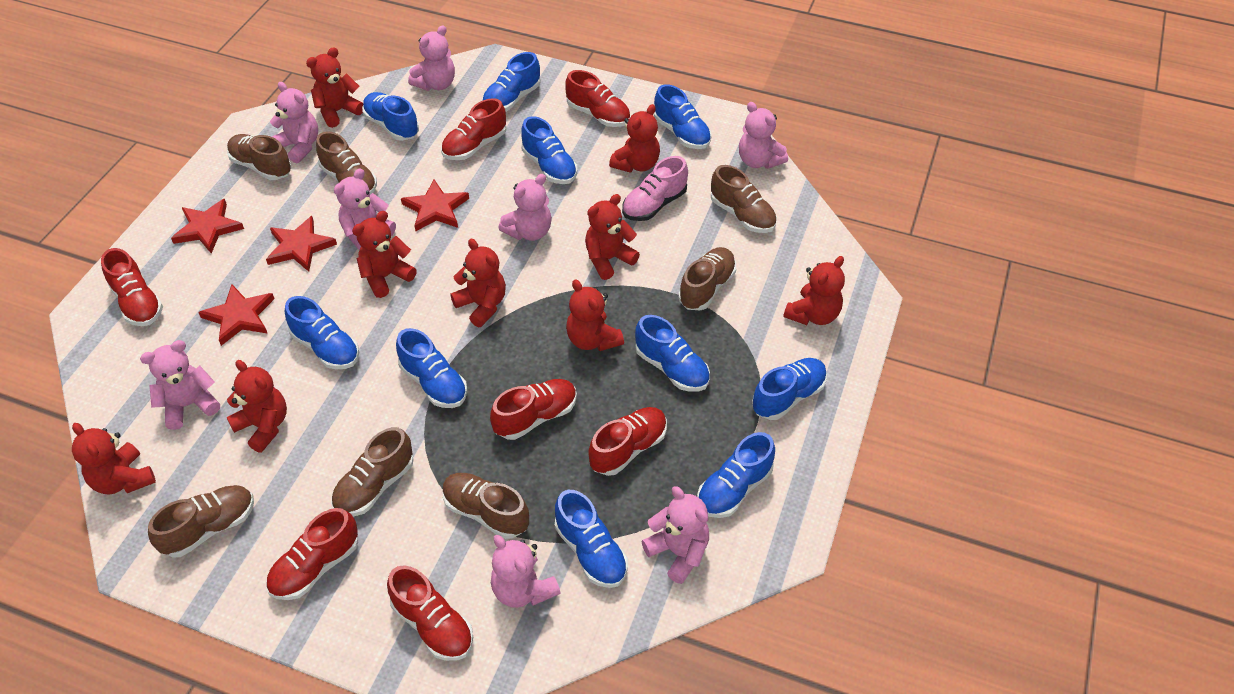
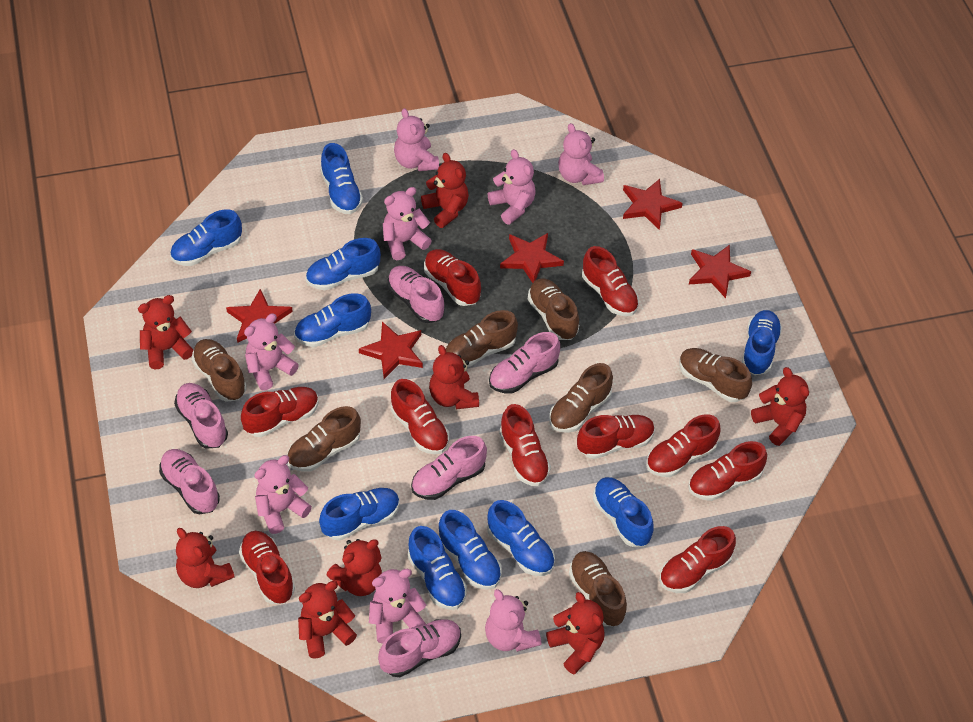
pink shoe: [622,156,688,221] = 1 -> [159,449,220,515] [174,383,228,449] [378,619,461,677] [388,266,444,323] [411,436,487,500] [489,332,560,393] = 6
red shoe: [101,248,163,326] [266,508,358,600] [387,565,473,661] [441,98,506,160] [490,379,577,440] [565,70,630,127] [588,407,667,476] = 7 -> [239,531,295,604] [241,387,319,437] [391,379,449,454] [424,249,481,306] [499,404,551,486] [577,415,655,459] [582,246,639,317] [646,414,720,477] [659,526,736,593] [688,441,767,501] = 10
red star: [171,199,244,254] [198,285,275,346] [266,216,337,272] [401,180,469,231] = 4 -> [226,289,293,343] [359,322,423,379] [500,233,564,283] [623,179,683,230] [689,245,751,298] = 5
red teddy bear: [72,423,156,495] [227,360,287,453] [306,47,363,128] [352,211,417,298] [450,239,506,327] [566,279,624,351] [585,194,640,280] [609,104,660,173] [783,256,845,325] = 9 -> [138,295,194,370] [176,528,235,588] [298,581,357,659] [327,539,382,596] [421,153,469,228] [429,345,479,409] [546,592,605,674] [751,367,809,446] = 8

